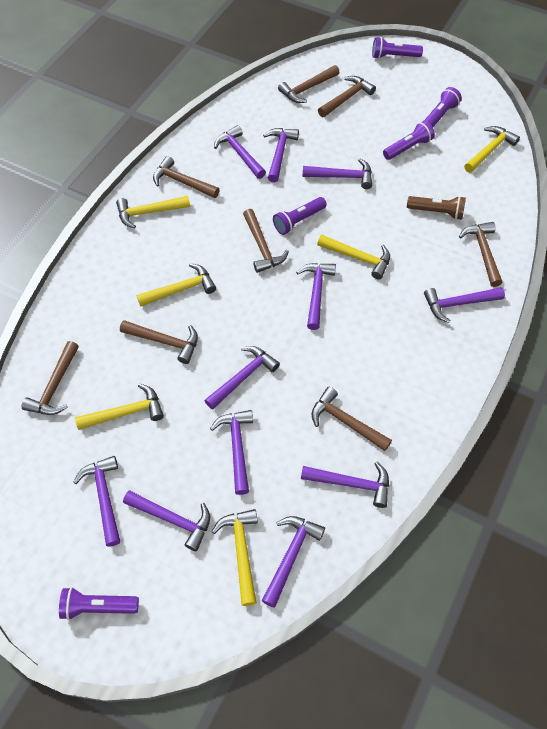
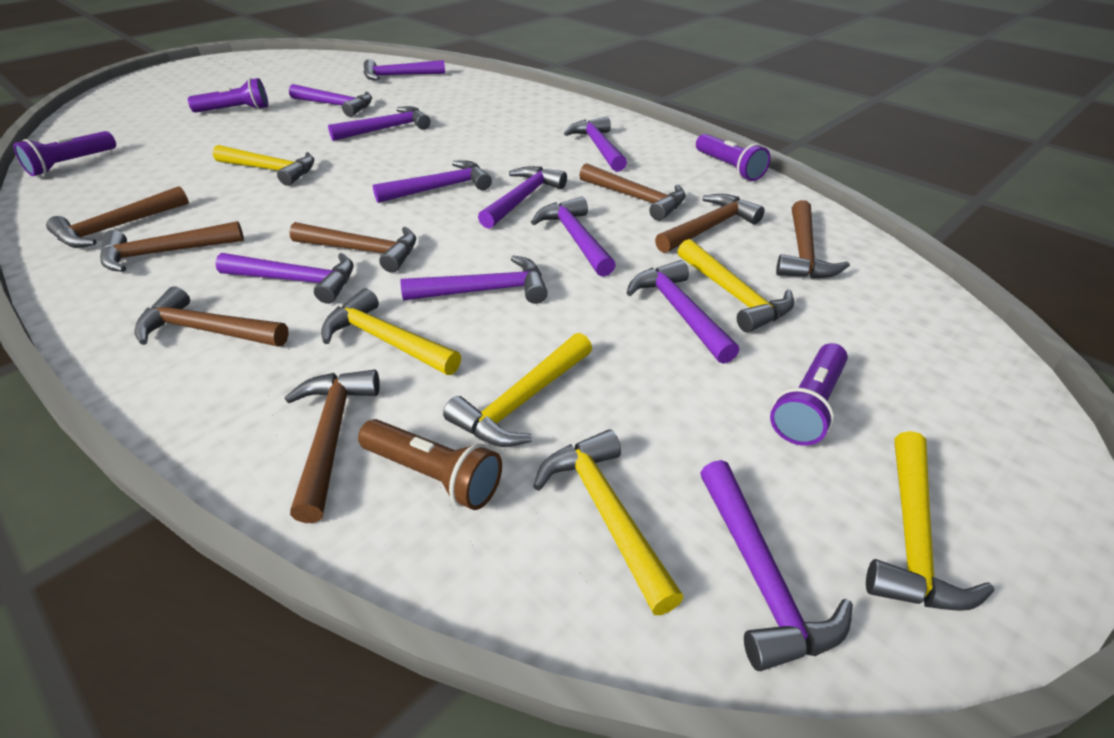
purple flashlight: [59,587,139,620] [273,197,327,235] [372,37,423,59] [383,121,435,160] [424,87,462,127] = 5 -> [13,131,116,176] [188,78,268,113] [696,134,771,181] [770,343,848,446] = 4

